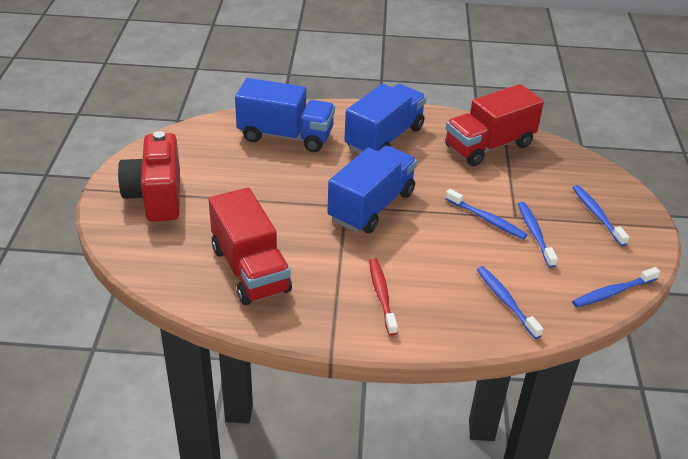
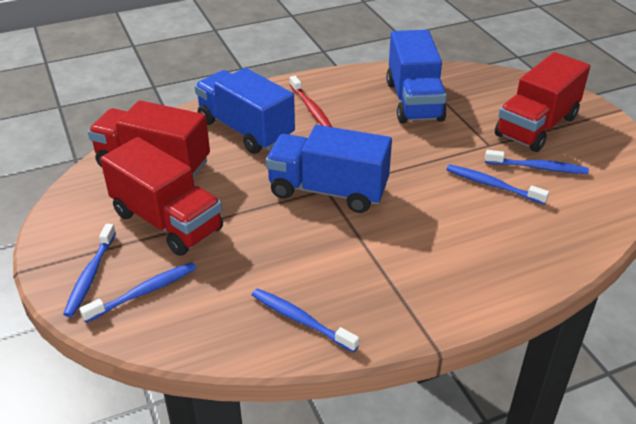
red camera: [118,131,180,221] = 1 -> none = 0
red truck: [209,187,292,305] [445,84,544,166] = 2 -> [88,100,210,179] [100,137,223,256] [495,52,590,152] = 3

